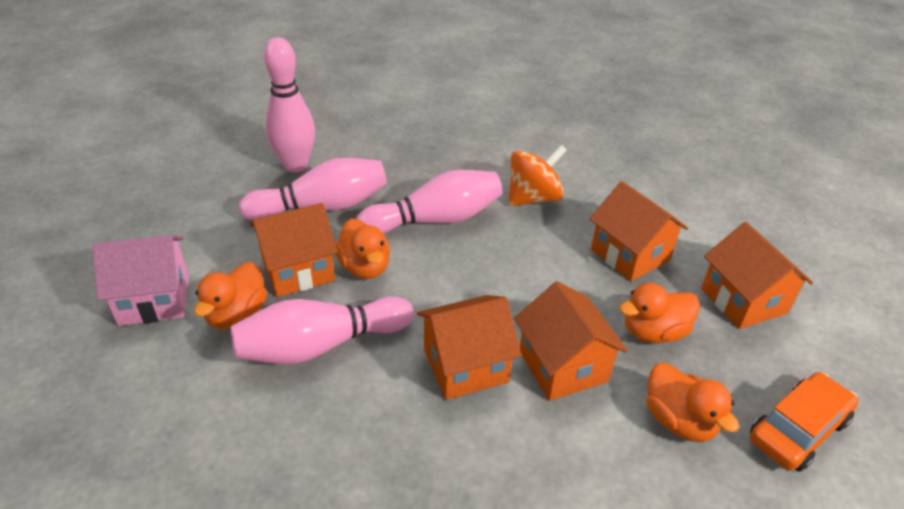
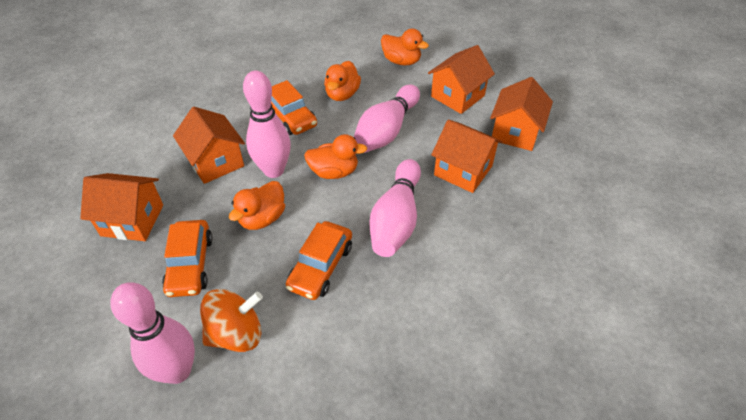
orange car: [750,372,859,472] = 1 -> [162,220,213,297] [271,80,317,135] [286,221,352,300] = 3
pink house: [92,235,188,326] = 1 -> none = 0

